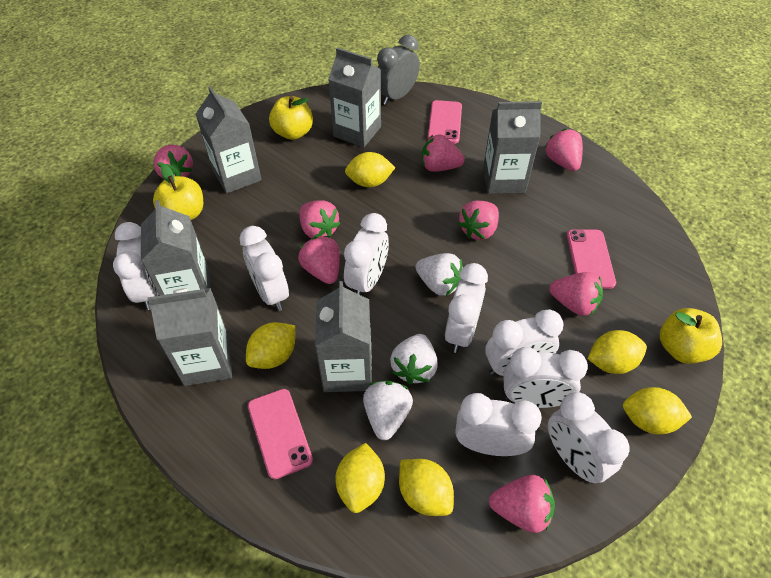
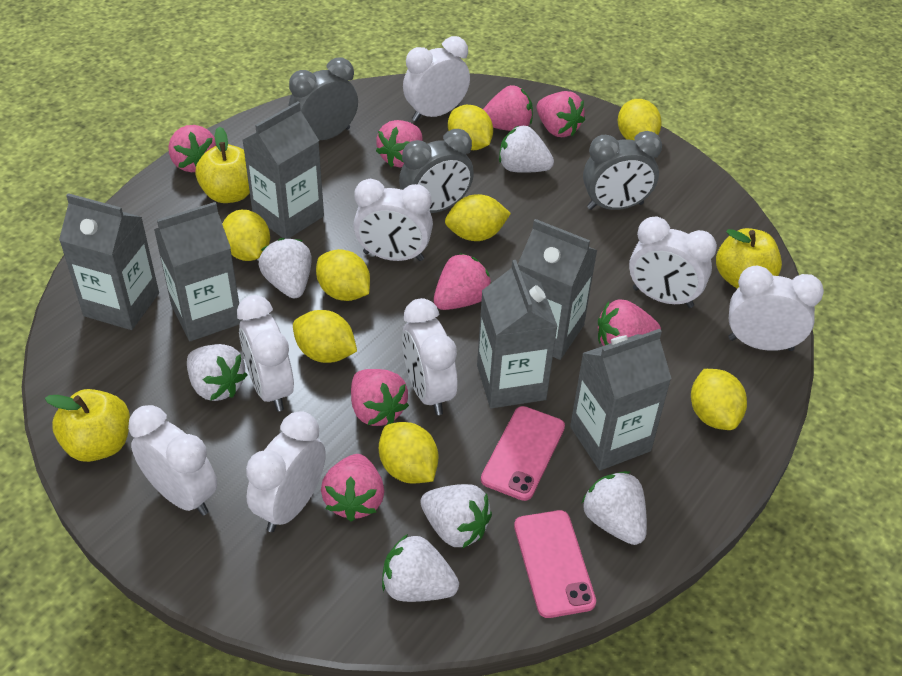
grey clock: [377,35,420,105] = 1 -> [289,57,358,140] [399,129,474,213] [583,131,662,210] = 3
pink phone: [248,389,313,479] [428,100,462,144] [567,230,616,289] = 3 -> [481,406,565,501] [514,510,596,618] = 2
white strawberry: [363,381,413,440] [390,334,438,385] [416,253,463,296] = 3 -> [187,344,247,401] [259,238,312,298] [382,534,459,602] [421,484,492,549] [499,126,554,173] [582,471,647,545] = 6
yellow lemon: [246,322,295,369] [335,443,385,513] [345,152,395,187] [399,459,454,516] [587,330,647,374] [623,387,692,435] = 6 -> [222,210,270,261] [293,310,357,363] [316,249,370,301] [379,422,438,483] [445,194,511,241] [448,105,493,150] [618,99,662,140] [691,369,747,430] = 8

